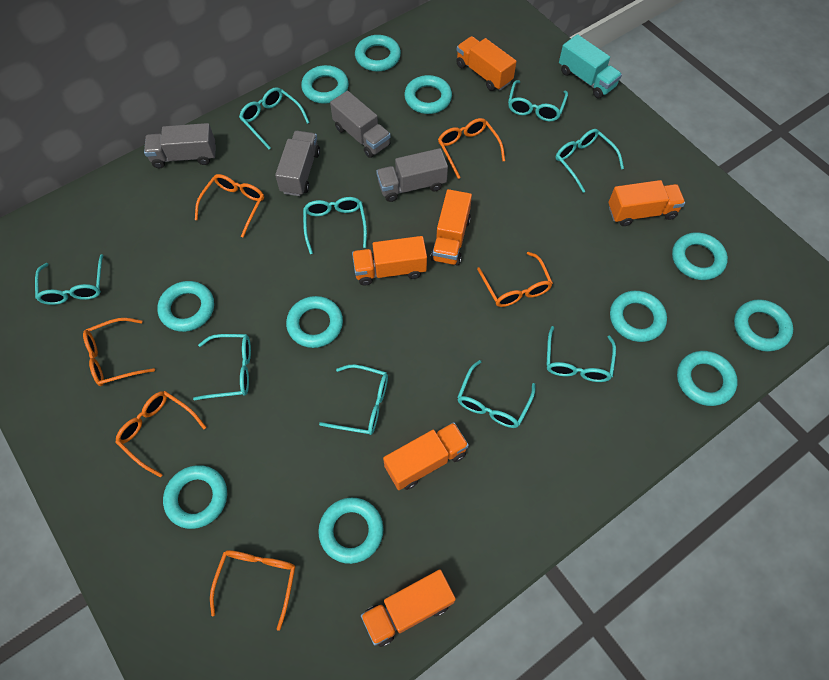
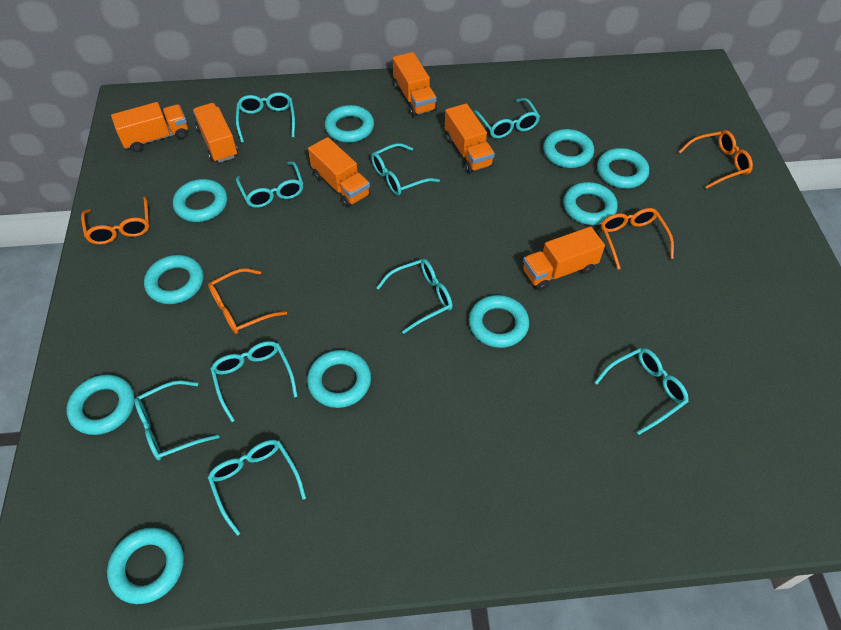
grey truck: [144,123,216,168] [275,131,320,196] [330,91,391,158] [376,148,448,202] = 4 -> none = 0
orange glasses: [83,318,155,386] [115,391,206,478] [195,174,264,238] [210,550,295,631] [438,118,505,179] [477,252,553,307] = 6 -> [81,197,149,244] [208,268,287,334] [601,208,674,270] [679,130,753,189] = 4
turquoise ring: [157,281,214,332] [163,465,227,529] [286,296,343,348] [301,65,349,104] [318,498,383,564] [355,35,401,71] [405,75,452,114] [610,291,667,342] [672,232,728,280] [677,351,738,406] [734,299,793,352] = 11 -> [66,375,135,435] [107,528,184,604] [144,255,204,304] [173,179,227,222] [307,350,371,408] [325,105,374,143] [469,295,529,348] [543,129,594,168] [563,182,618,225] [597,148,649,188] = 10
turquoise truck: [559,34,622,98] = 1 -> none = 0

